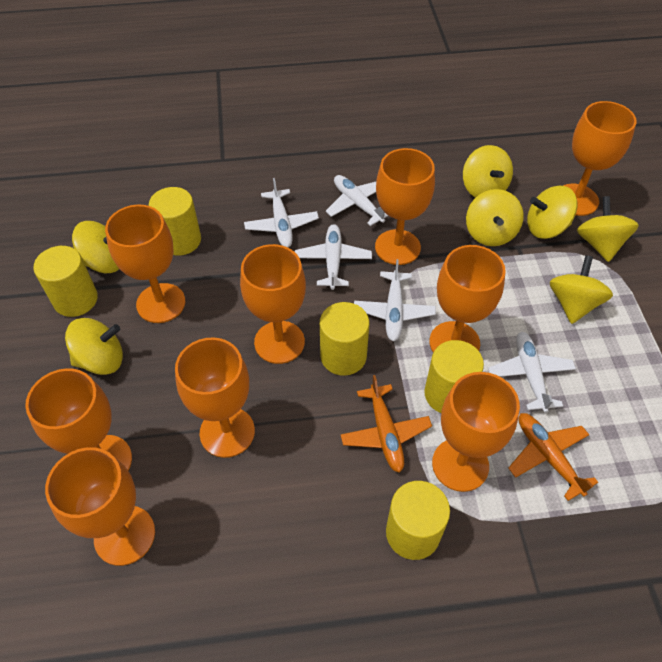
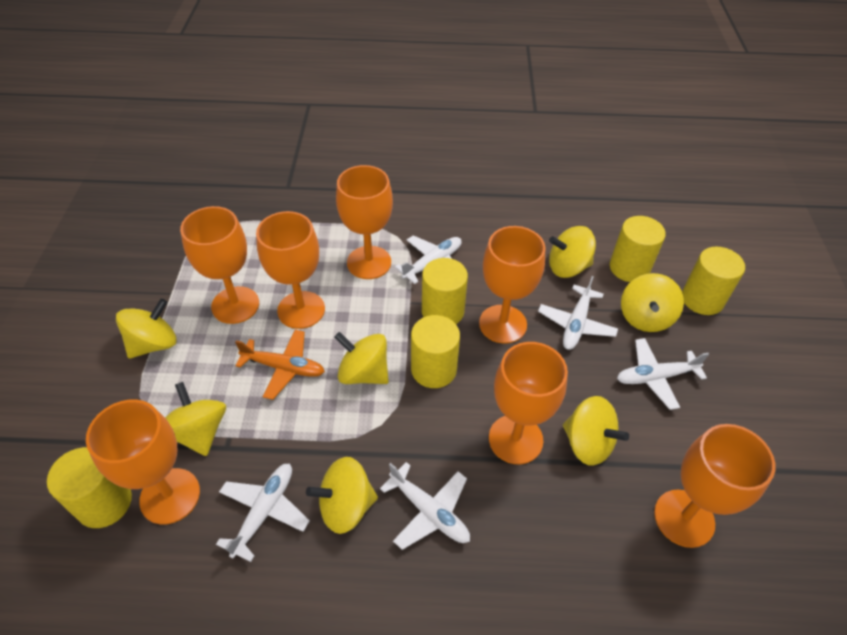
orange goblet: [25,368,132,470] [45,447,155,566] [105,205,185,323] [175,337,255,458] [240,244,306,364] [375,148,435,265] [429,245,506,352] [432,372,520,492] [563,101,636,216] = 9 -> [86,399,200,525] [180,206,259,324] [256,211,325,329] [336,165,393,279] [479,226,545,344] [489,342,568,464] [654,424,775,548] = 7
orange plane: [340,375,432,473] [508,413,598,501] = 2 -> [235,330,325,400] = 1

